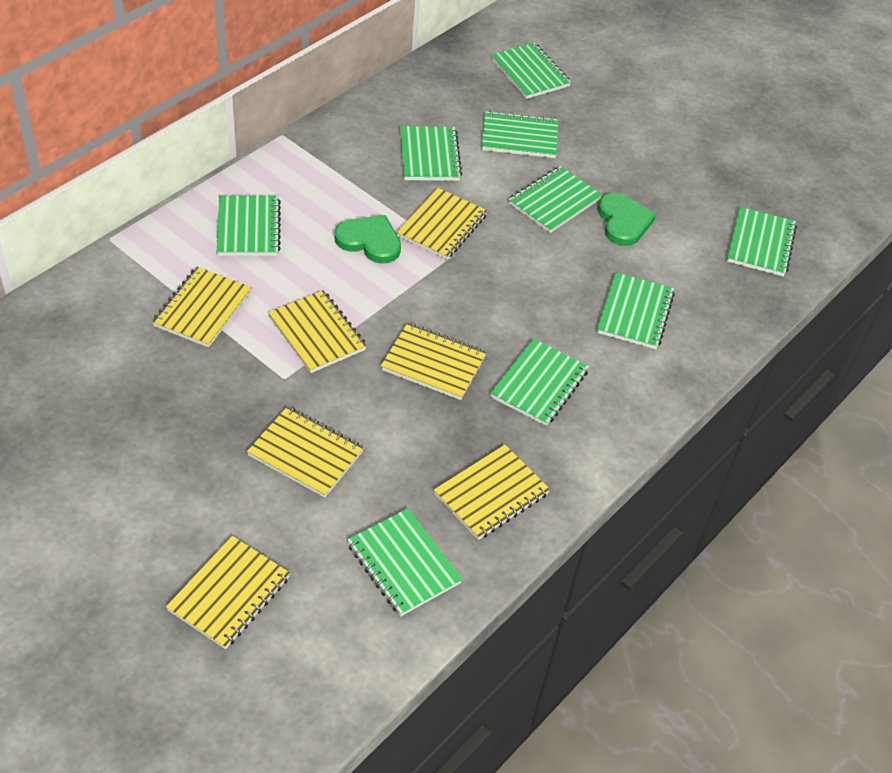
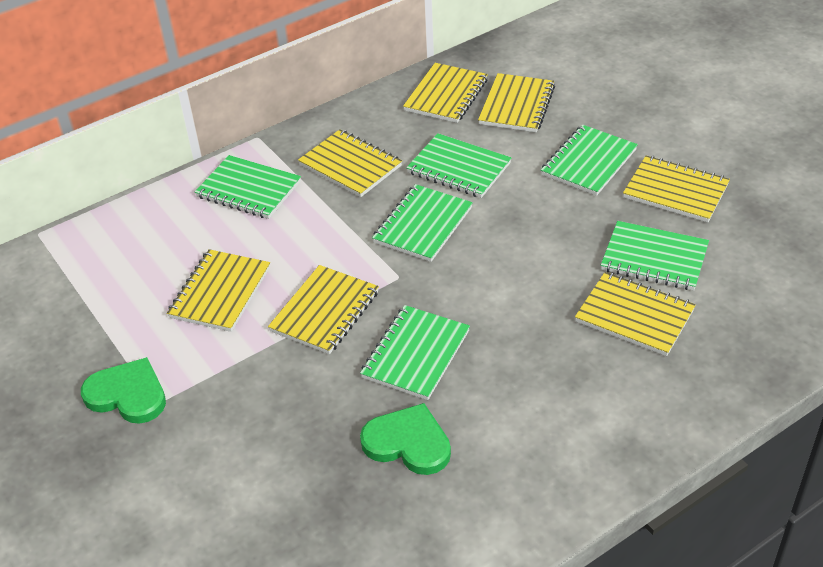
green notebook: [216,195,281,256] [347,508,462,616] [400,126,462,181] [482,111,558,158] [490,339,589,426] [491,43,571,99] [509,166,602,233] [597,272,675,349] [727,207,797,277] = 9 -> [195,155,301,219] [360,305,470,400] [372,184,473,262] [406,133,511,198] [541,125,638,196] [601,221,709,291] = 6

